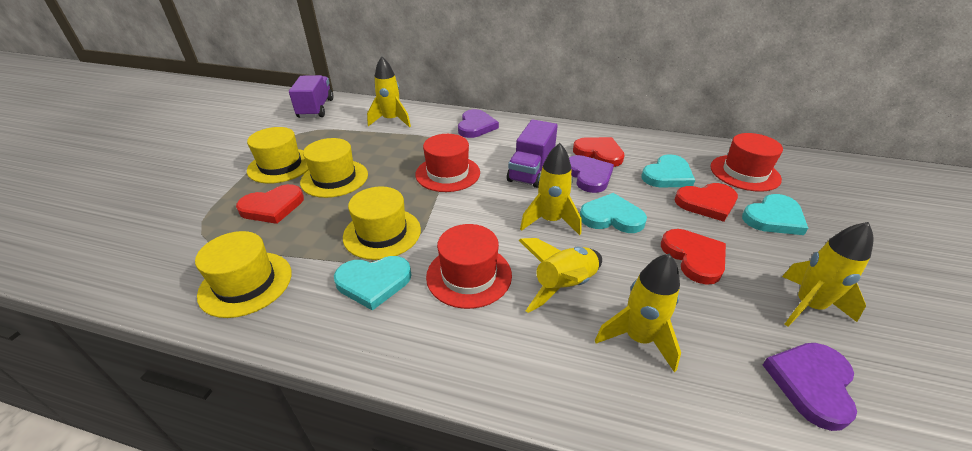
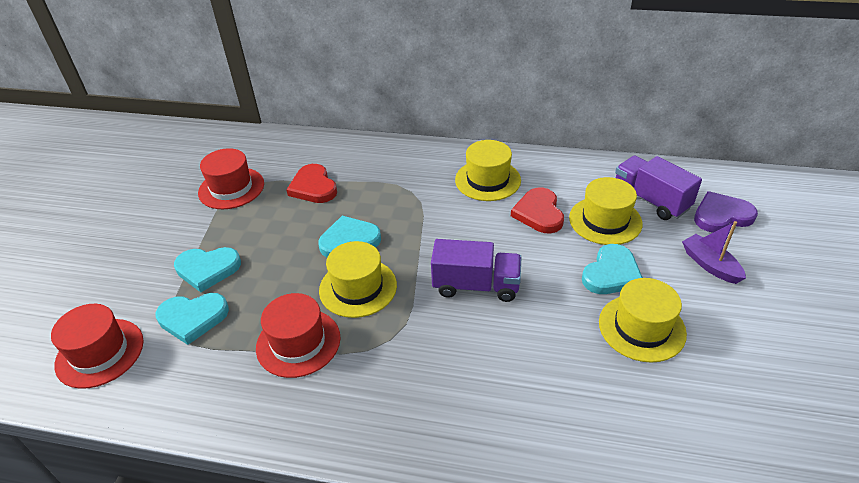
purple boat: none = 0 -> [682,221,746,284] = 1
purple heart: [458,109,499,138] [569,155,614,193] [763,343,857,431] = 3 -> [694,191,758,233] = 1
red heart: [236,184,304,224] [573,137,625,167] [661,229,726,285] [675,183,738,222] = 4 -> [287,164,337,203] [511,187,564,233] = 2
yellow rocket: [367,56,411,127] [519,238,602,313] [520,143,582,235] [595,254,681,372] [782,222,874,327] = 5 -> none = 0

